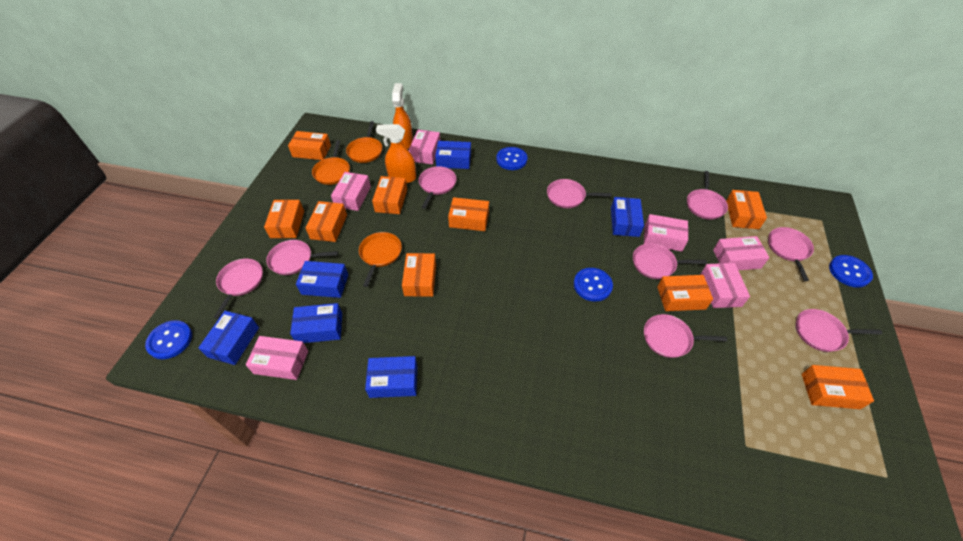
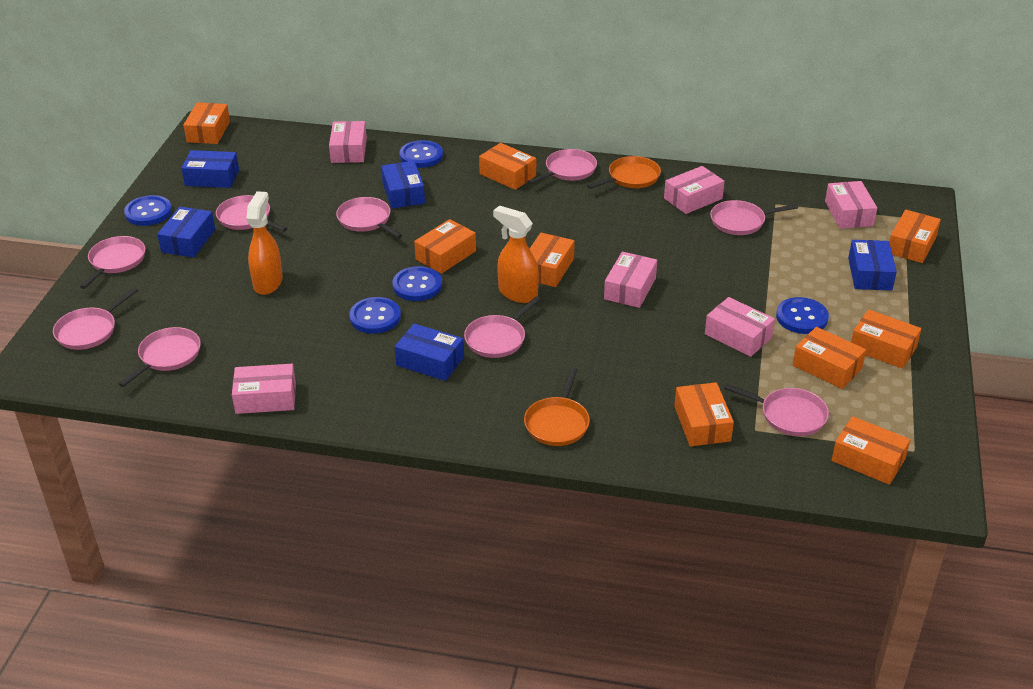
blue box: [198,311,259,365] [290,303,342,343] [296,261,348,298] [365,356,417,398] [435,141,471,169] [611,197,644,237] = 6 -> [157,207,215,258] [181,150,239,188] [381,161,425,209] [395,323,464,381] [848,240,897,290] = 5
blue button: [145,320,192,359] [496,147,528,170] [574,268,613,302] [829,255,873,288] = 4 -> [124,195,172,226] [349,297,401,334] [392,266,442,301] [400,140,443,168] [776,297,829,334] = 5
orange pan: [312,140,350,185] [346,121,382,163] [359,232,402,287] = 3 -> [524,367,590,446] [587,156,661,189] = 2

